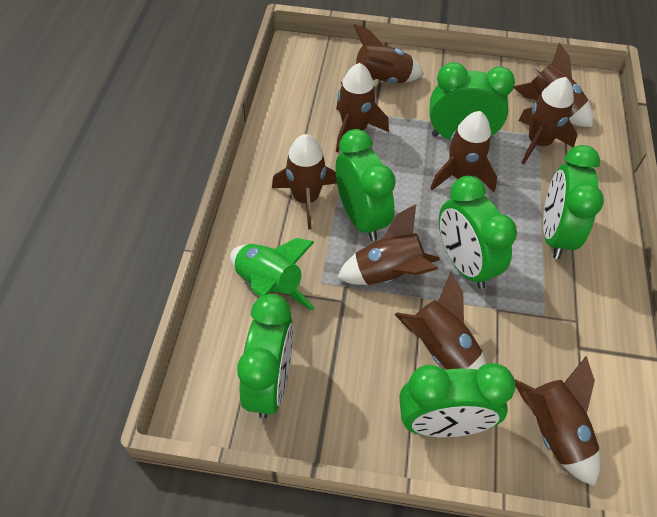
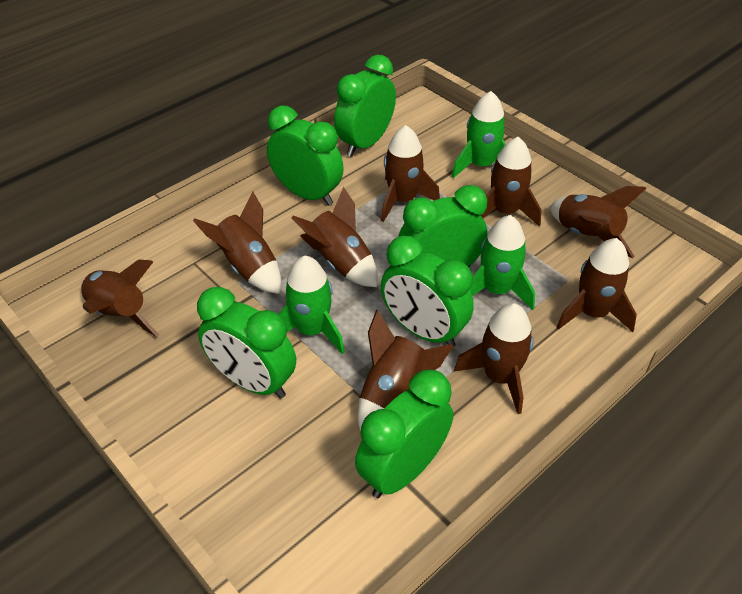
green rocket: [230,238,315,310] = 1 -> [279,256,345,354] [452,91,505,178] [470,215,535,310] = 3

